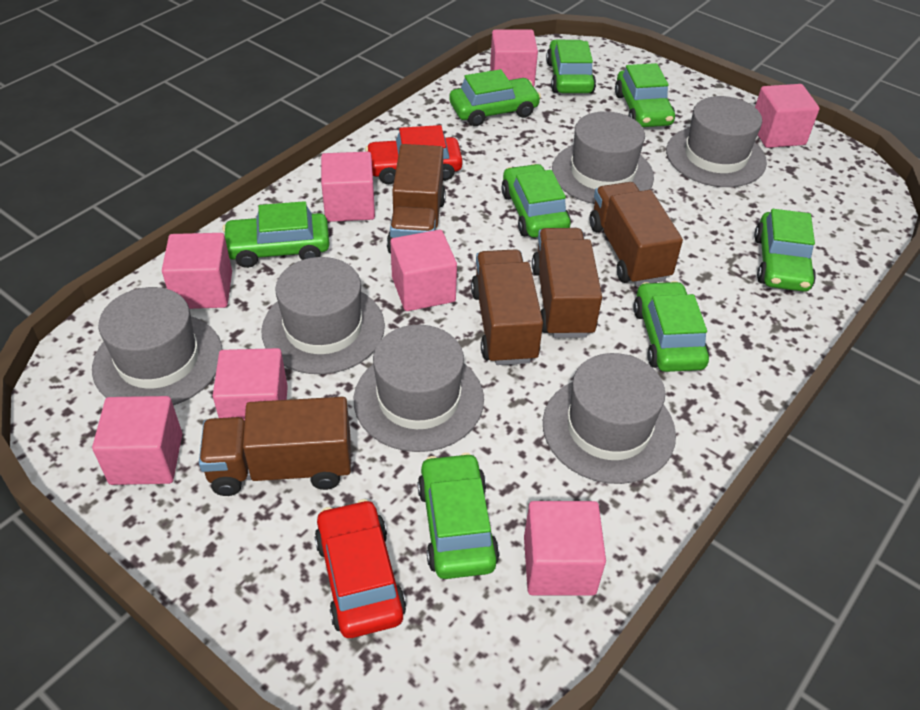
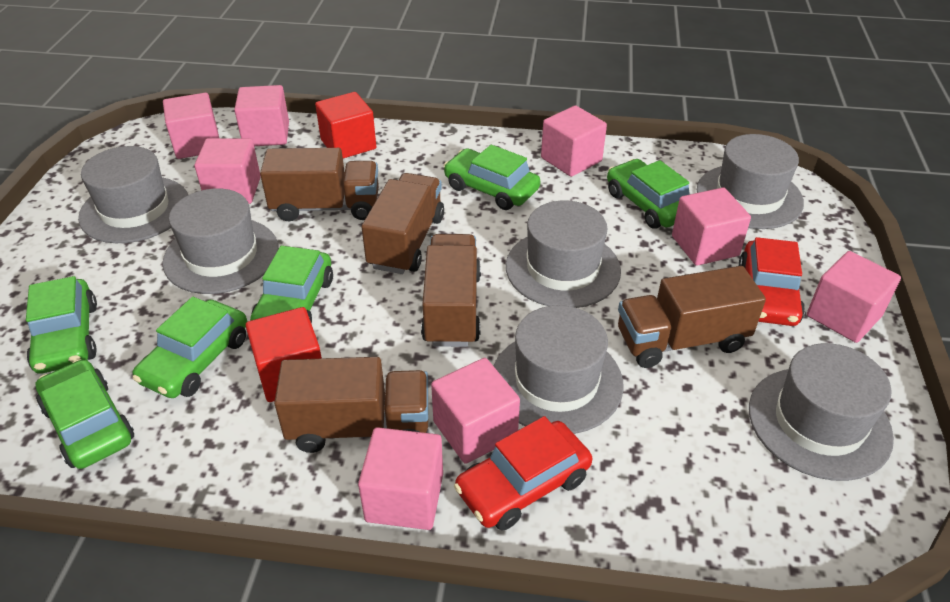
green car: [222,201,330,268] [417,453,499,579] [449,69,541,126] [501,164,571,237] [546,39,596,93] [615,63,675,127] [633,281,709,372] [754,209,816,292] = 8 -> [26,276,97,374] [36,359,134,469] [132,297,247,398] [250,246,333,324] [444,145,540,210] [607,159,690,229] = 6
red cube: none = 0 -> [246,307,322,402] [315,92,376,158] = 2

